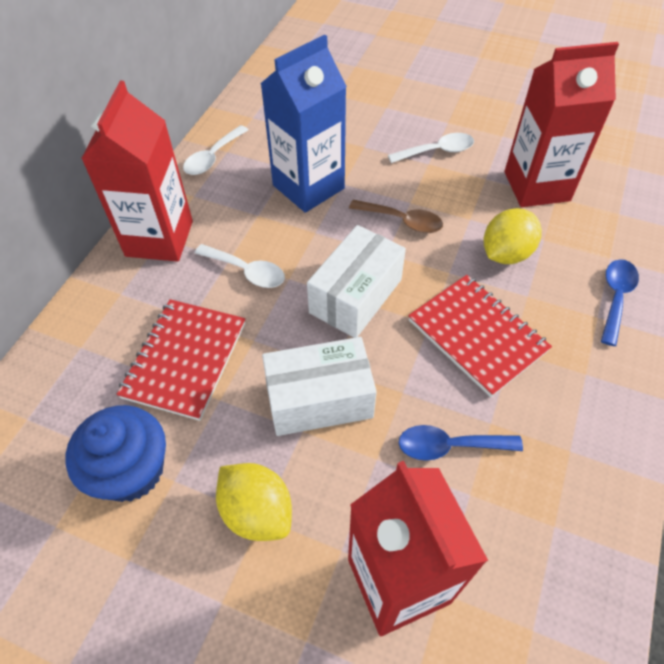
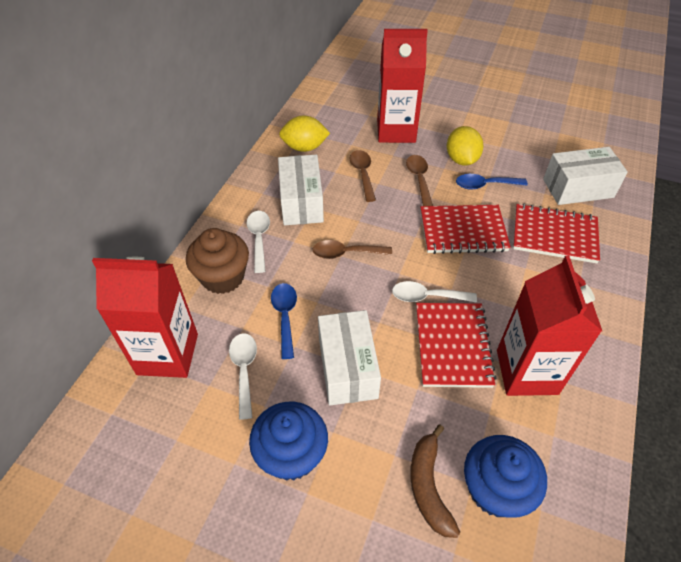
blue carton: [260,35,347,213] = 1 -> none = 0
blue cupcake: [65,405,166,502] = 1 -> [249,402,328,480] [464,435,547,518] = 2
brown banana: none = 0 -> [410,424,460,538] = 1
brown cupcake: none = 0 -> [186,228,249,294] = 1
brown spoon: [349,200,443,233] = 1 -> [312,240,392,259] [350,150,376,202] [406,155,433,206] = 3
red notebook: [117,299,245,421] [408,275,552,397] = 2 -> [416,303,497,388] [421,205,511,254] [513,204,600,263] = 3
white box: [262,337,377,436] [307,225,406,338] = 2 -> [278,155,324,225] [318,310,381,405] [543,147,628,205] = 3

